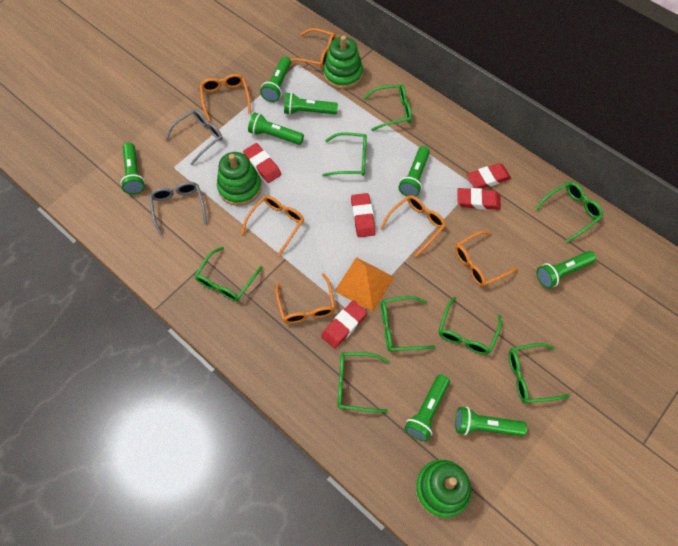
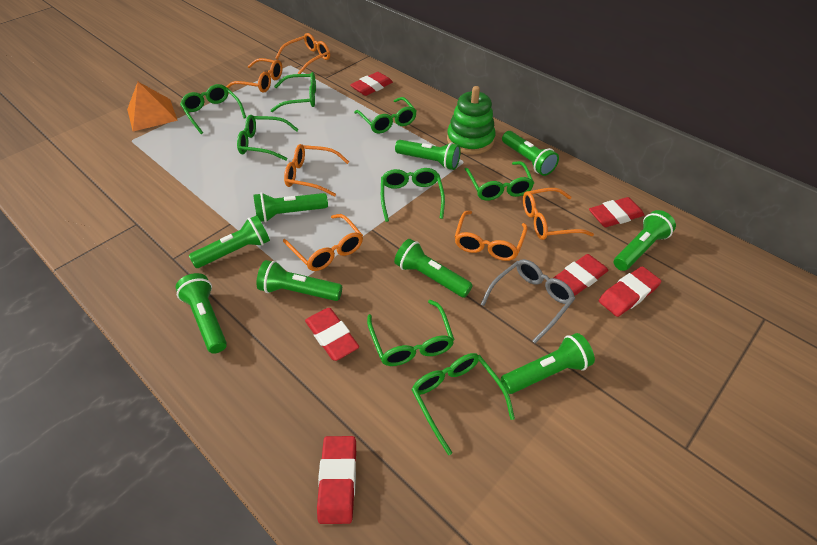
green flashlight: [120,143,145,194] [248,112,304,145] [260,57,291,102] [284,92,338,115] [398,146,430,197] [404,374,450,441] [455,407,527,436] [537,251,596,288] = 8 -> [176,273,227,354] [189,215,270,268] [253,193,328,222] [257,260,342,301] [394,239,473,298] [395,140,461,170] [501,333,595,394] [502,131,559,176] [614,210,676,271] = 9
green stacking toy: [217,152,262,206] [323,35,363,89] [415,460,471,518] = 3 -> [447,86,496,154] = 1
grey glasses: [149,182,207,236] [165,109,223,165] = 2 -> [481,259,575,344] = 1
red eraser: [243,143,281,183] [321,301,367,349] [351,193,376,237] [457,188,501,210] [467,163,511,189] = 5 -> [305,308,359,361] [317,436,356,524] [350,72,393,96] [553,254,608,296] [589,197,644,227] [599,266,662,317] = 6

